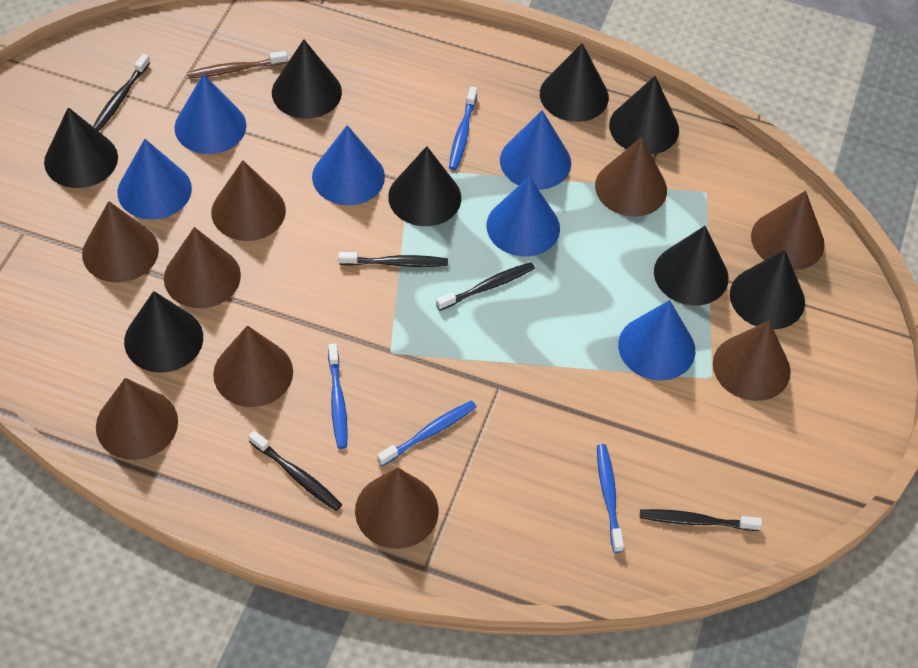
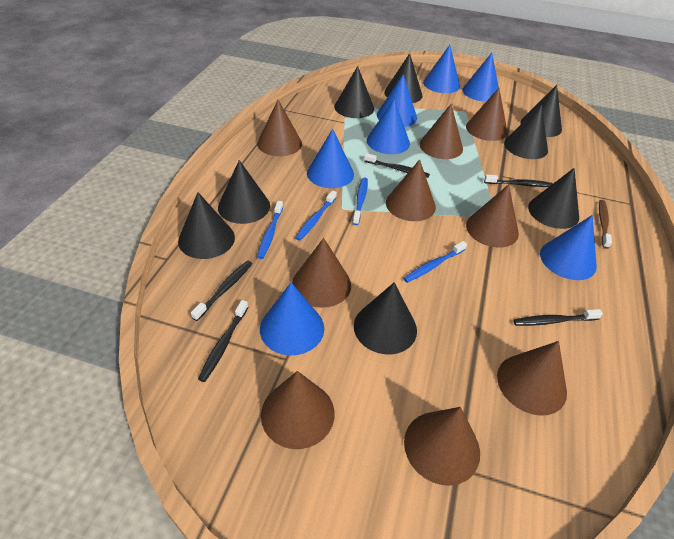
blue cone: [117,139,192,220] [174,74,246,154] [312,125,385,205] [486,176,560,257] [500,110,571,190] [618,300,695,381] = 6 -> [260,282,324,356] [307,129,354,188] [367,99,410,154] [377,75,417,127] [423,45,460,93] [462,53,499,102] [540,215,597,280] = 7

